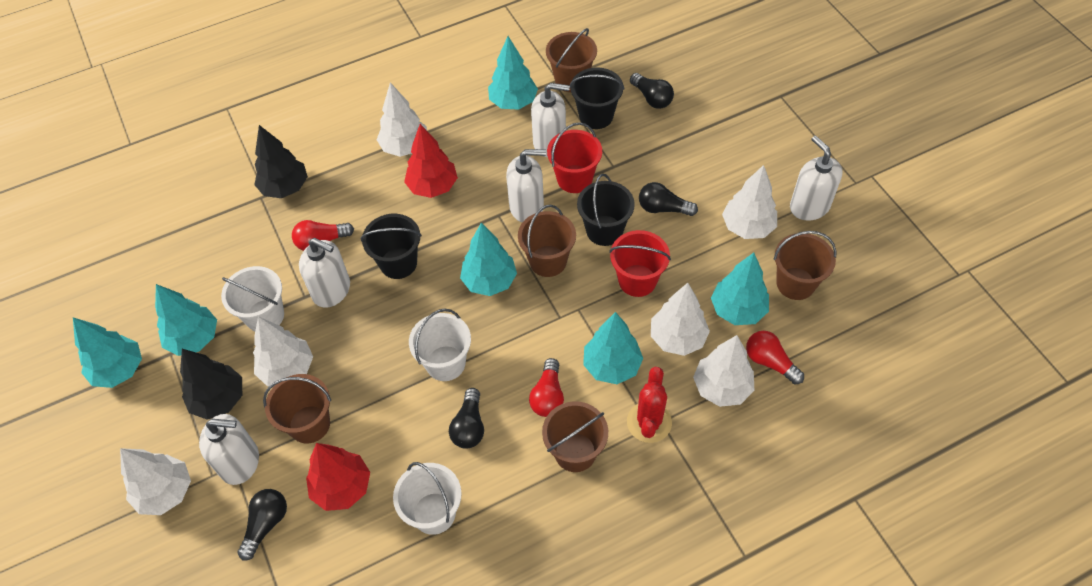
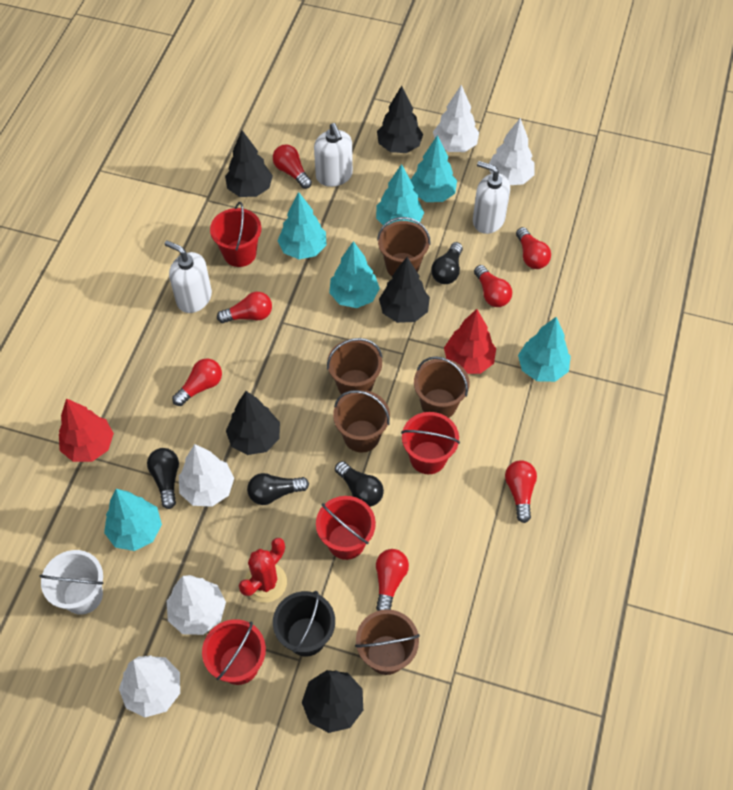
black bucket: [361,214,422,279] [570,67,624,129] [577,174,635,246] = 3 -> [273,591,335,656] = 1
black tree: [180,349,242,420] [254,125,308,198] = 2 -> [225,130,273,197] [226,391,280,455] [302,670,363,733] [377,86,423,153] [379,257,430,323] = 5
red bucket: [547,122,602,193] [609,230,671,297] = 2 -> [202,619,266,685] [210,202,262,267] [316,496,376,560] [401,412,460,474] = 4
red light bulb: [292,220,354,251] [529,358,564,417] [746,331,804,384] = 3 -> [172,358,222,406] [217,292,272,323] [273,144,312,189] [376,549,409,611] [474,265,512,307] [505,460,537,523] [516,227,551,269] = 7
white bucket: [221,266,284,331] [393,462,462,535] [409,309,471,381] = 3 -> [39,550,103,615] = 1
white soap dispenser: [199,414,259,485] [299,238,350,308] [506,149,546,222] [531,83,570,157] [790,136,843,221] = 5 -> [165,241,212,313] [314,123,353,187] [473,161,510,234] = 3
white tree: [120,448,191,515] [253,317,313,386] [377,82,427,157] [651,283,710,356] [693,335,754,407] [722,165,777,239] = 6 -> [119,655,180,717] [167,575,226,635] [179,444,234,507] [433,85,479,152] [489,118,534,185] = 5

